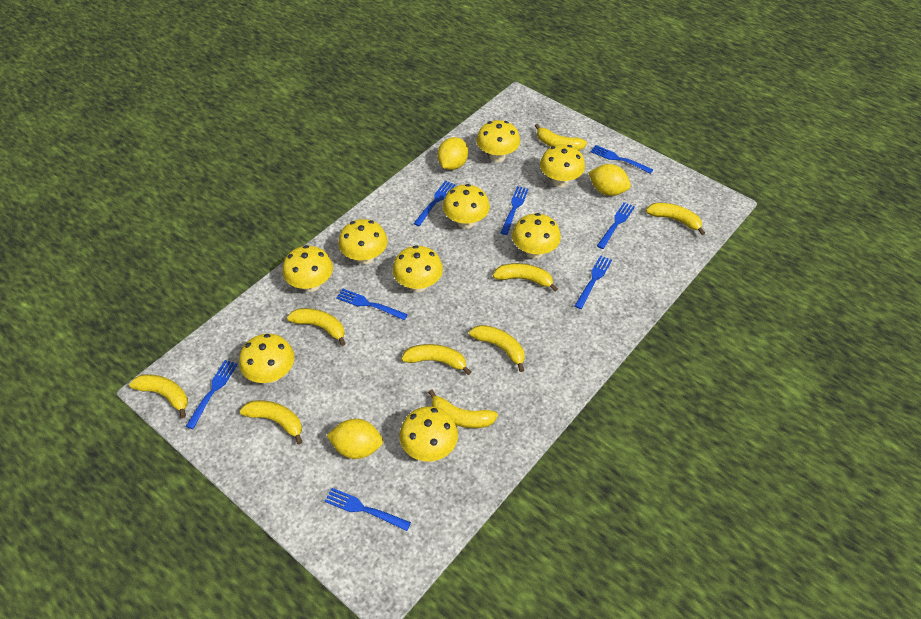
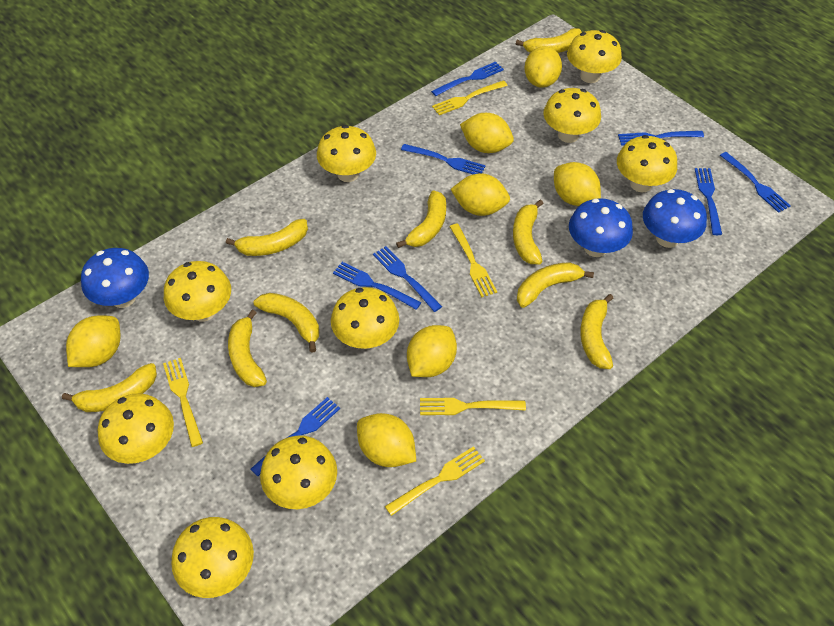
blue mushroom: none = 0 -> [81,248,149,308] [569,198,633,257] [643,189,707,248] = 3
yellow fork: none = 0 -> [163,358,203,447] [385,446,485,516] [420,398,526,415] [432,80,508,115] [449,224,497,297] = 5
yellow lemon: [326,419,383,459] [437,137,468,170] [588,164,631,196] = 3 -> [66,315,121,367] [357,413,416,467] [407,325,457,377] [450,173,510,216] [460,113,514,153] [524,46,562,88] [554,162,601,206] = 7

